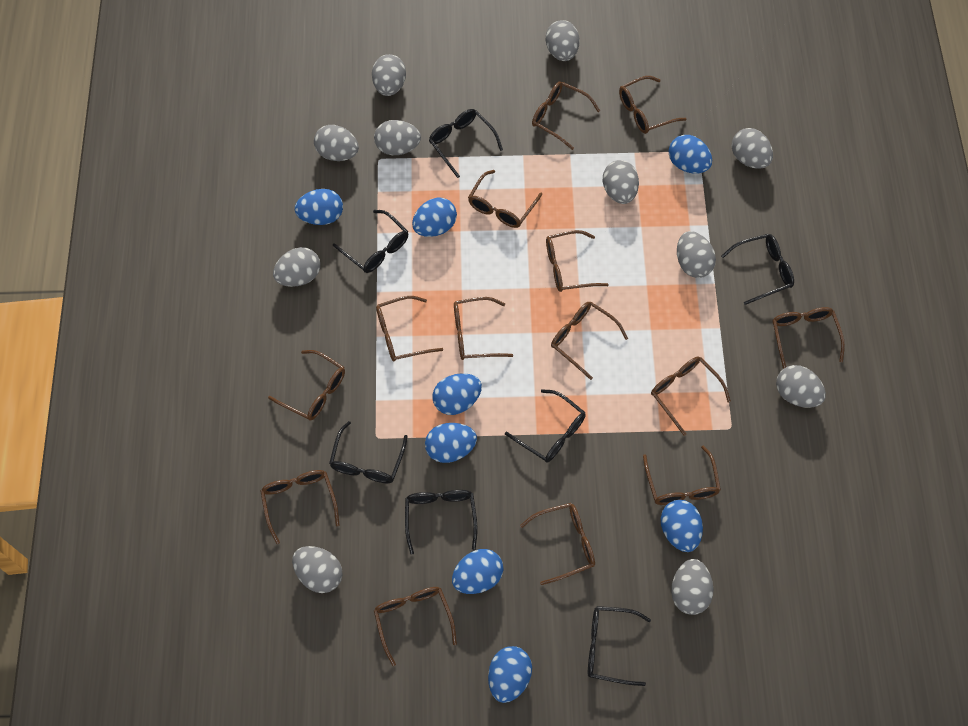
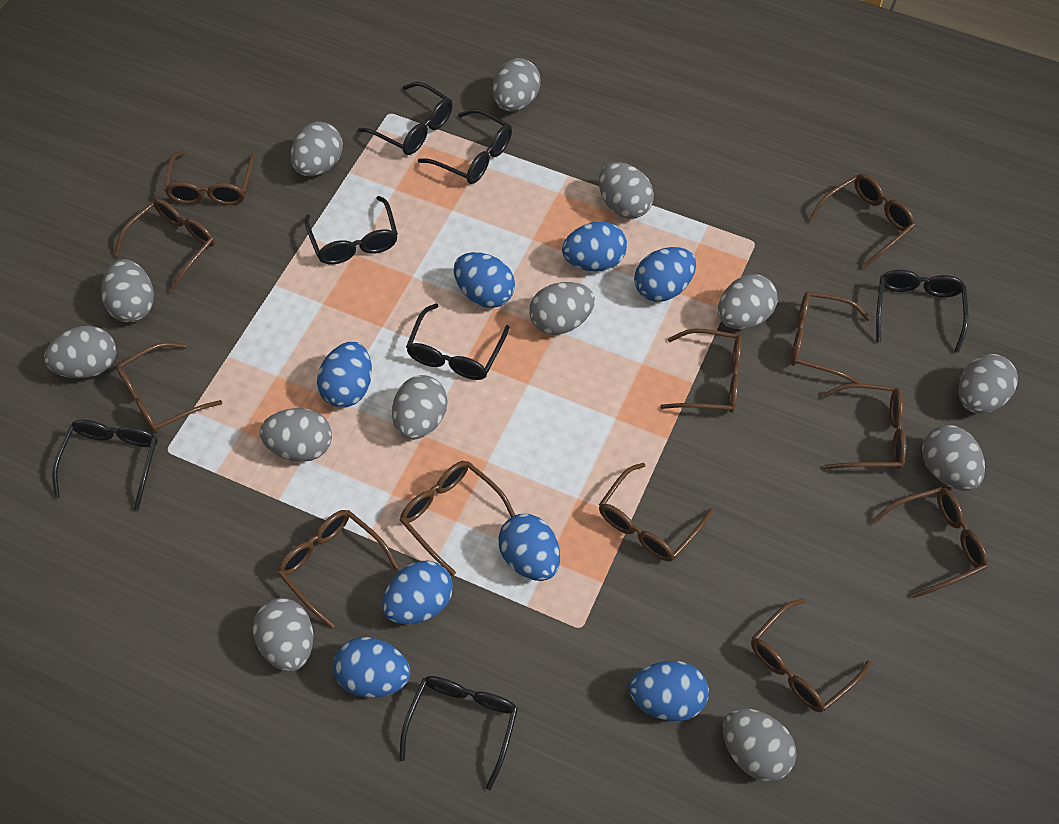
brown glasses: [260,470,339,544] [268,350,345,420] [374,587,457,666] [376,296,443,362] [454,297,513,360] [468,170,542,228] [520,503,595,585] [532,81,600,150] [546,230,608,292] [551,302,628,380] [619,76,686,134] [643,445,721,505] [651,357,731,436] [772,307,845,369] = 14 -> [114,199,215,293] [116,342,222,433] [164,151,255,205] [277,510,399,628] [400,461,515,576] [599,463,713,562] [660,329,742,413] [751,598,871,712] [791,291,871,383] [808,174,915,269] [822,383,906,469] [871,487,988,598] = 12
grey egg: [273,247,320,287] [292,546,343,593] [314,125,359,161] [372,54,406,96] [374,120,421,155] [546,20,580,61] [603,160,639,204] [671,559,713,615] [677,231,716,278] [731,128,773,169] [776,365,826,408] = 11 -> [44,326,116,378] [101,259,154,323] [253,598,314,671] [260,408,332,462] [291,122,343,176] [392,375,447,440] [493,58,541,111] [529,282,595,335] [599,162,654,219] [718,274,778,329] [723,708,797,782] [922,425,985,491] [958,354,1018,414] = 13

